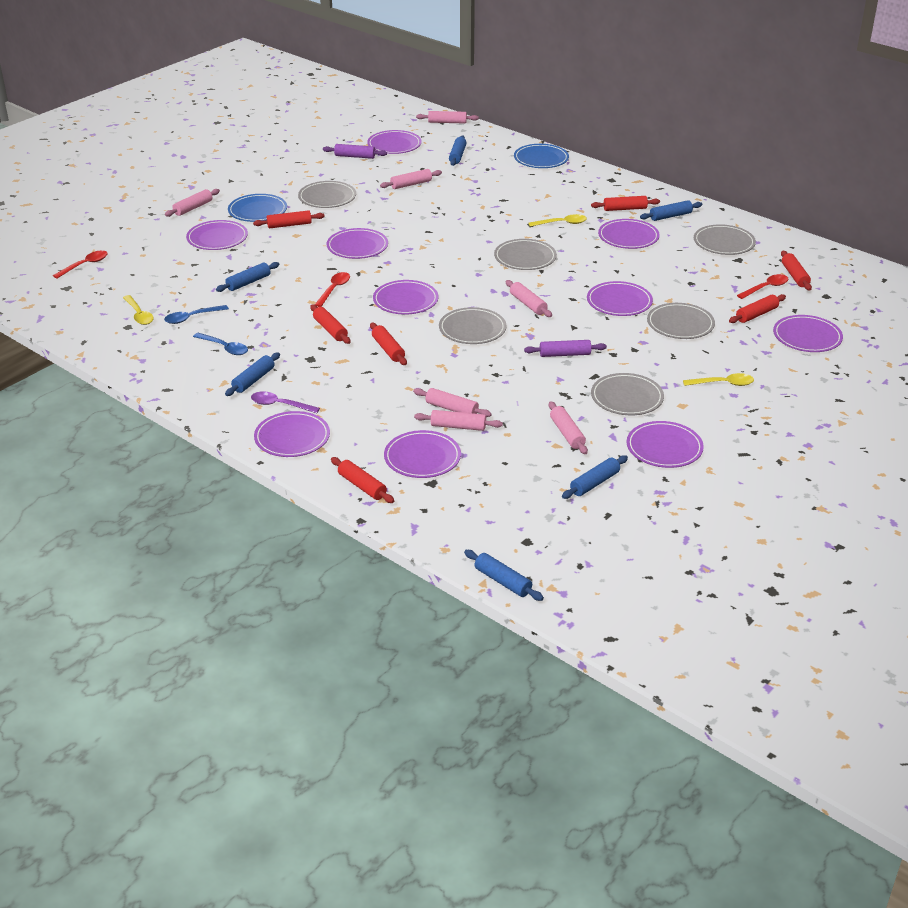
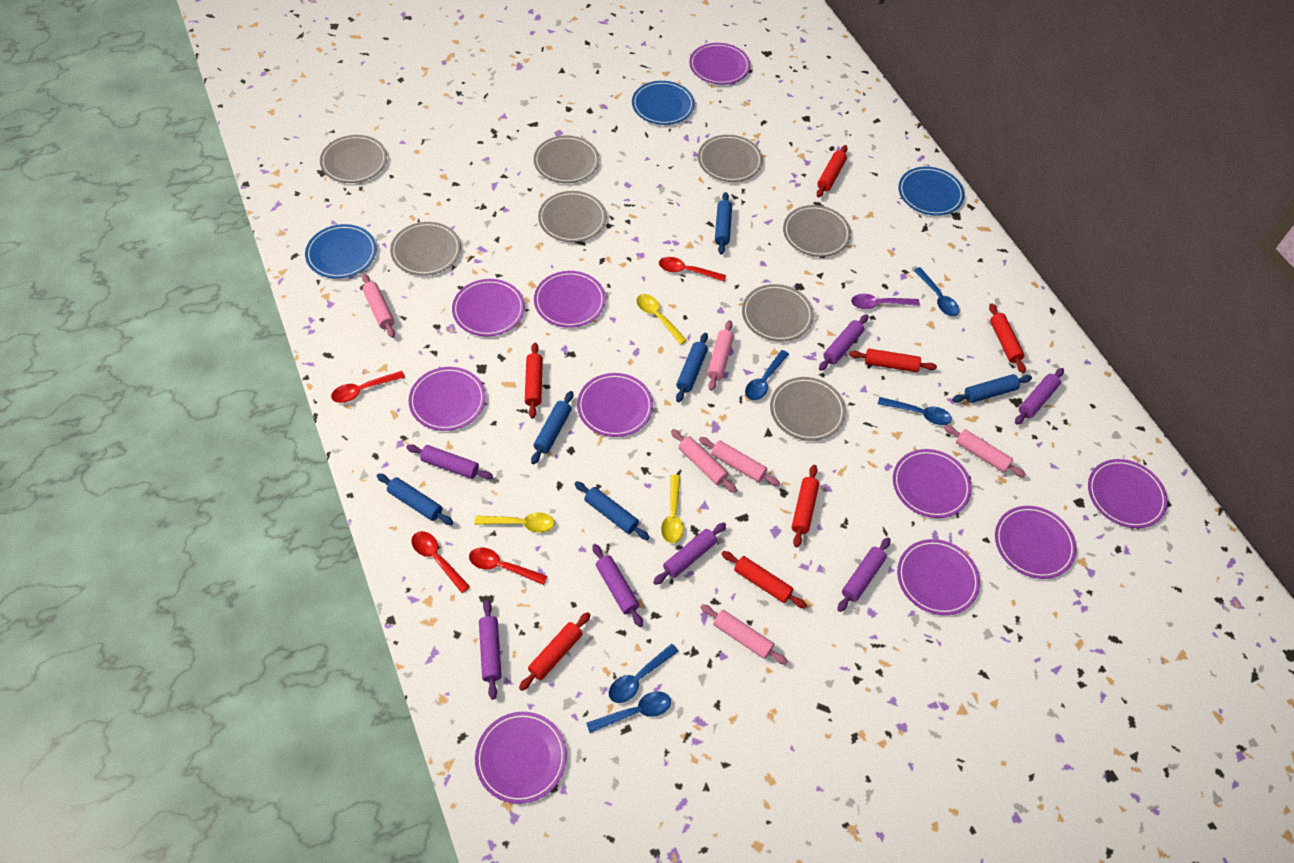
blue plate: [228,194,287,222] [514,144,569,168] = 2 -> [305,224,377,278] [632,81,695,125] [898,167,965,216] = 3
blue spoon: [164,305,229,324] [193,333,248,355] = 2 -> [586,691,671,733] [609,644,679,703] [745,350,789,400] [878,397,952,425] [914,267,959,316] = 5
grey plate: [298,181,356,208] [439,307,507,344] [494,239,557,270] [591,373,664,415] [647,303,715,339] [694,224,756,255] = 6 -> [320,135,387,183] [390,222,461,276] [534,135,599,183] [538,191,606,242] [698,135,763,182] [742,284,814,342] [770,377,846,441] [783,205,851,257] = 8
pink rolling pin: [165,189,220,217] [380,169,442,189] [413,388,492,417] [414,410,503,431] [416,111,479,123] [506,280,552,317] [549,401,588,454] = 7 -> [362,274,395,338] [671,429,737,493] [699,437,780,486] [700,604,788,665] [707,320,734,391] [944,425,1026,478] = 6
purple rolling pin: [323,144,387,159] [524,340,607,357] = 2 -> [406,444,493,480] [479,600,502,700] [592,544,643,627] [653,523,726,585] [819,314,869,371] [837,538,891,612] [1015,368,1064,425] = 7
red spoon: [53,250,108,279] [315,272,350,307] [737,274,788,299] = 3 -> [331,371,405,403] [411,531,470,593] [469,548,547,585] [659,257,726,282] = 4

